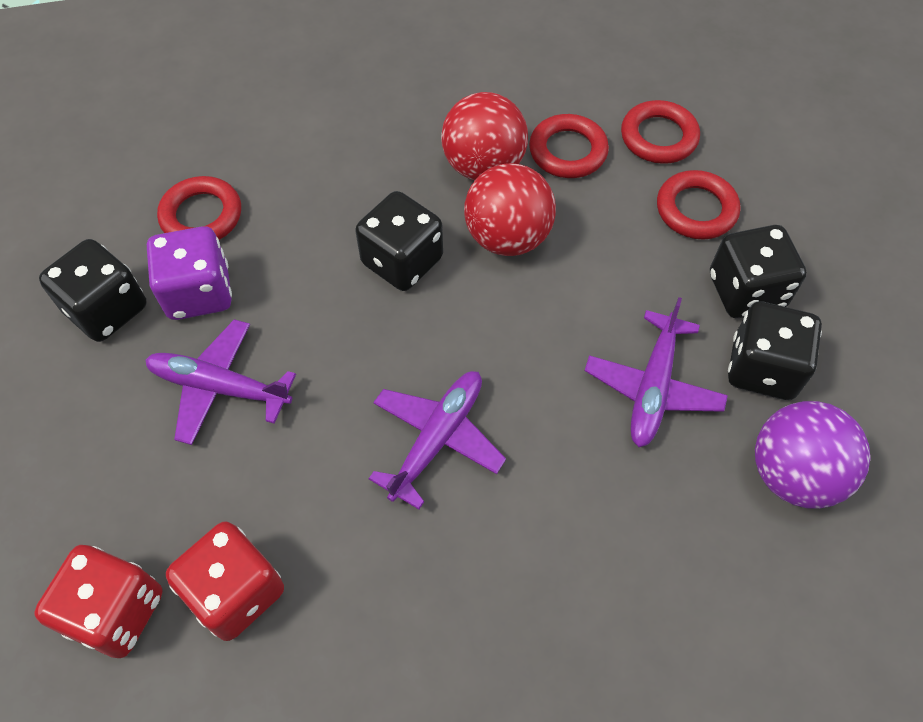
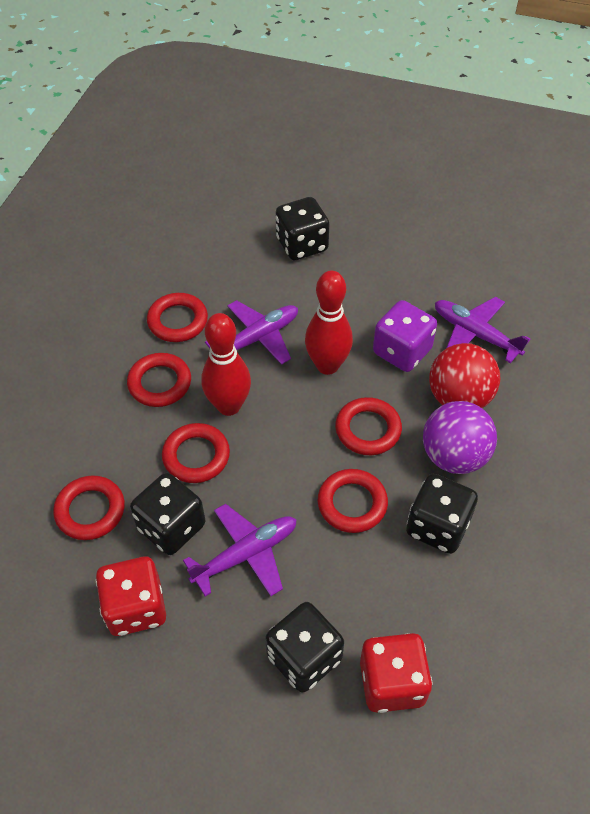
red ball: [441,92,528,180] [464,163,556,256] = 2 -> [429,343,500,408] = 1
red bowling pin: none = 0 -> [201,313,251,416] [305,271,353,375] = 2
red ring: [157,176,241,240] [529,114,609,178] [621,100,700,164] [657,170,740,240] = 4 -> [53,476,125,540] [127,353,191,407] [147,293,208,342] [162,423,230,483] [318,469,388,533] [335,397,402,455] = 6

